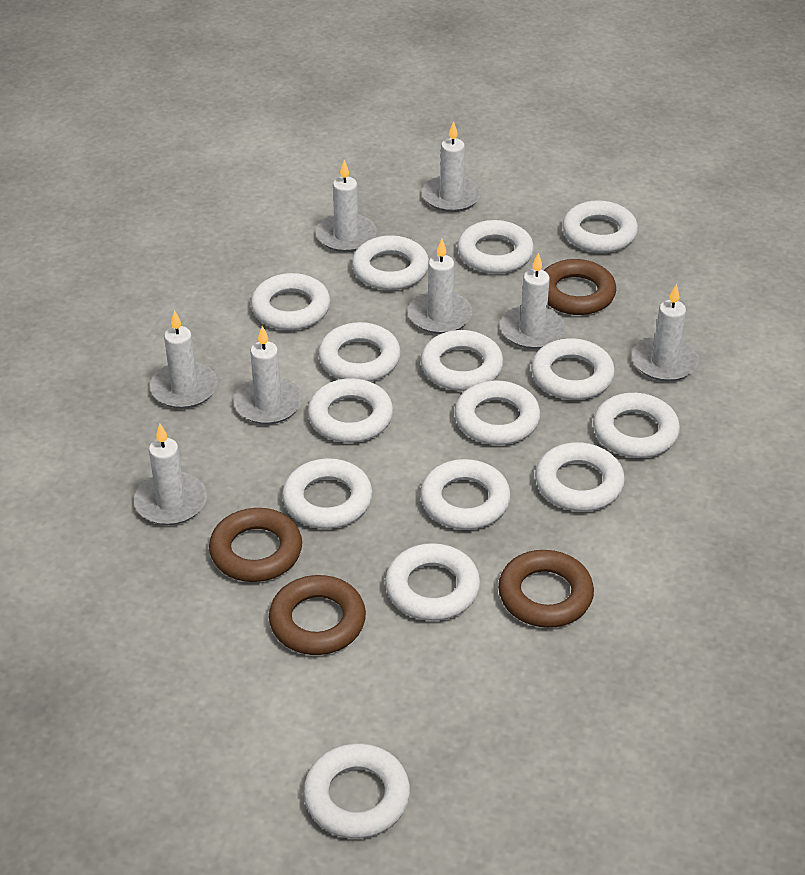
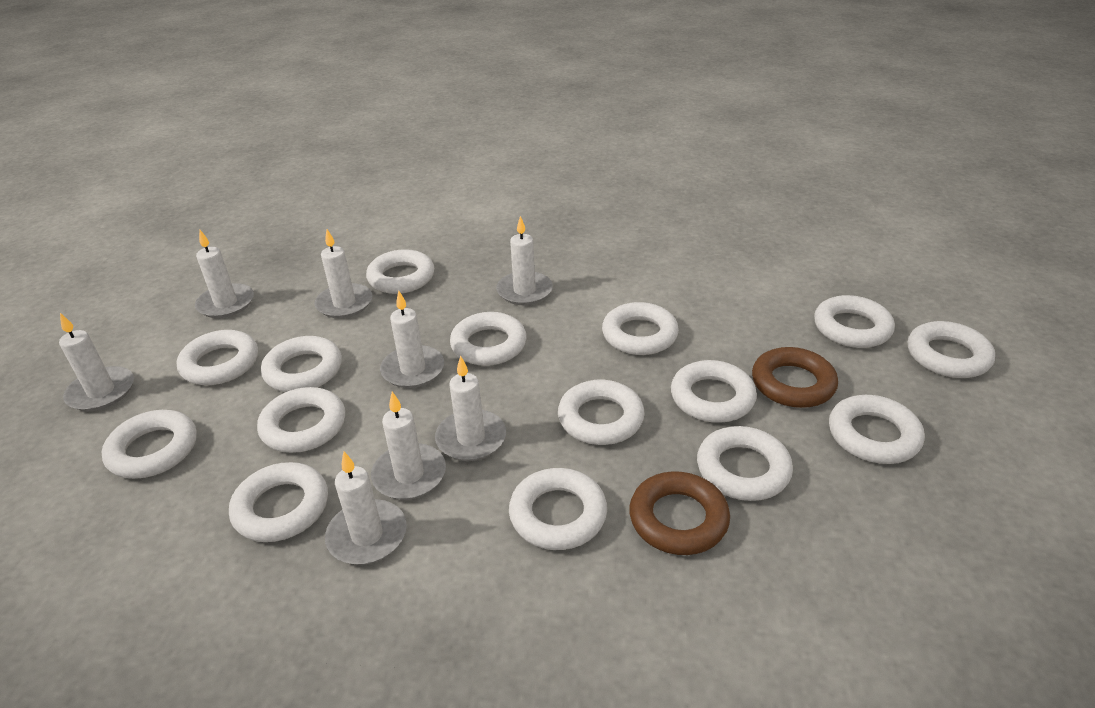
brown ring: [209,508,302,582] [269,575,366,655] [498,550,594,628] [544,259,616,315] = 4 -> [629,471,730,555] [752,347,838,408] = 2

